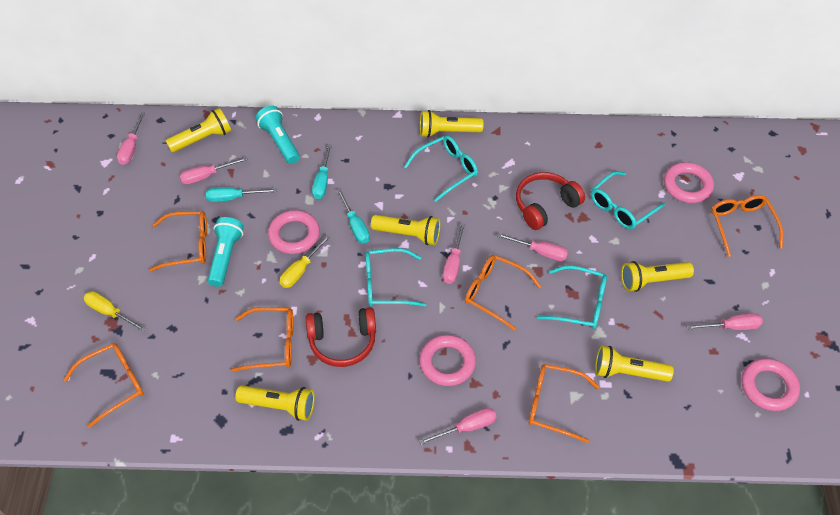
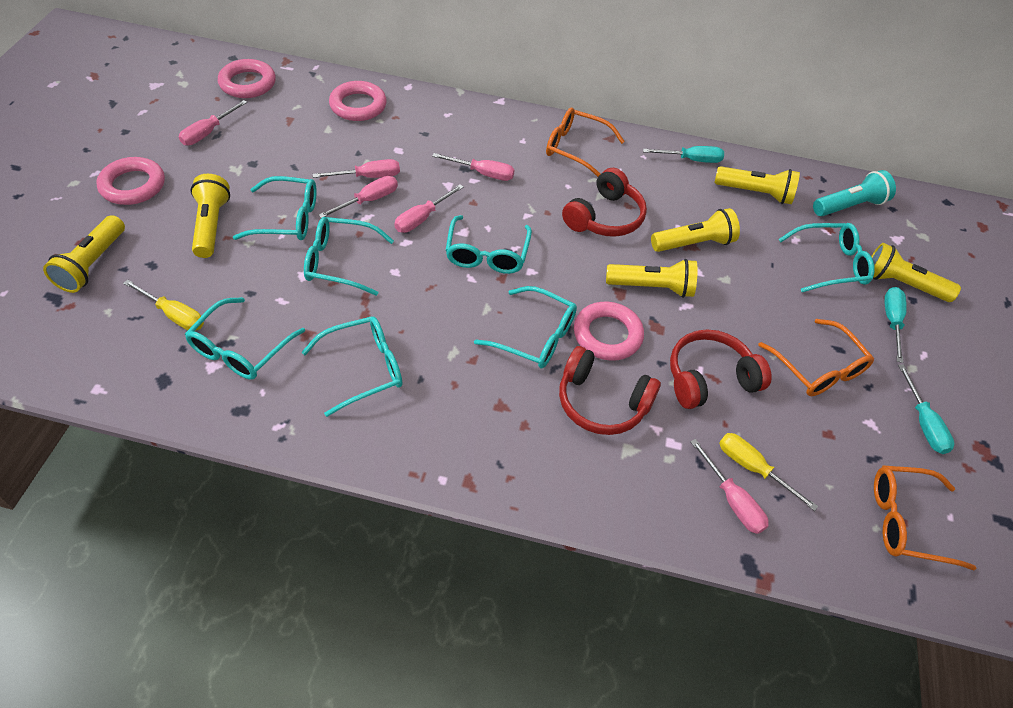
orange glasses: [64,343,144,428] [149,211,207,272] [231,307,294,372] [465,255,541,331] [529,364,599,443] [711,195,783,257] = 6 -> [546,108,625,177] [758,319,874,396] [874,465,977,571] = 3
red headphones: [306,307,376,367] [516,172,585,230] = 2 -> [559,346,661,435] [562,168,647,237] [670,329,772,409] = 3
turquoise flashlight: [208,217,244,287] [255,106,300,164] = 2 -> [813,170,896,216] = 1
turquoise glasses: [365,248,426,307] [404,135,478,202] [538,265,607,329] [591,171,666,229] = 4 -> [185,297,305,380] [233,176,317,240] [302,316,402,417] [304,217,394,296] [445,215,532,274] [474,286,577,369] [778,223,875,292] = 7

